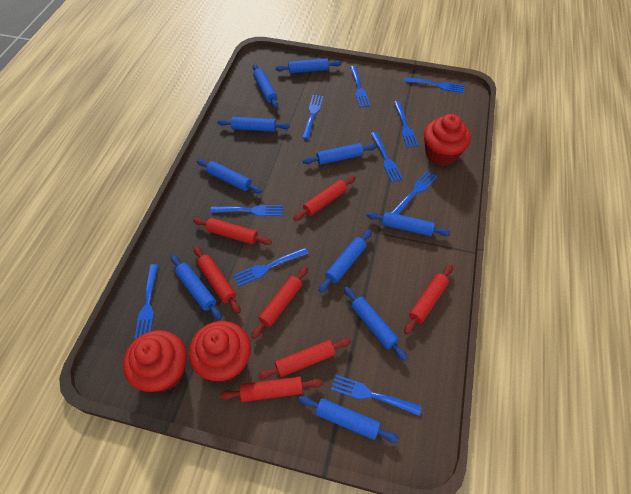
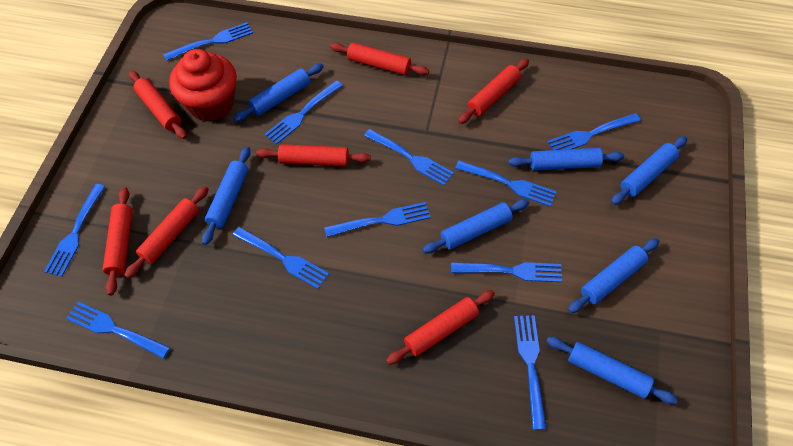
blue fork: [135,264,158,339] [210,205,283,216] [233,247,308,287] [302,95,323,139] [331,375,422,416] [350,66,370,108] [370,132,403,182] [391,171,437,215] [394,101,419,148] [404,77,464,93] = 10 -> [44,184,106,276] [66,302,170,359] [163,22,253,61] [233,227,329,289] [264,80,343,145] [324,202,431,237] [364,129,454,186] [451,262,562,282] [455,160,557,207] [514,315,546,430] [548,113,641,150] = 11
blue rolling pin: [171,255,222,320] [197,159,262,194] [217,117,290,132] [252,64,278,108] [275,58,342,73] [298,396,399,443] [303,143,376,165] [319,229,372,292] [344,287,408,361] [367,212,451,236] = 10 -> [202,147,251,245] [234,63,324,122] [422,199,529,254] [508,148,624,171] [546,337,678,404] [568,238,659,313] [611,136,687,205] = 7
red cupcake: [123,330,187,392] [189,321,251,382] [424,114,471,166] = 3 -> [169,49,237,122] = 1

